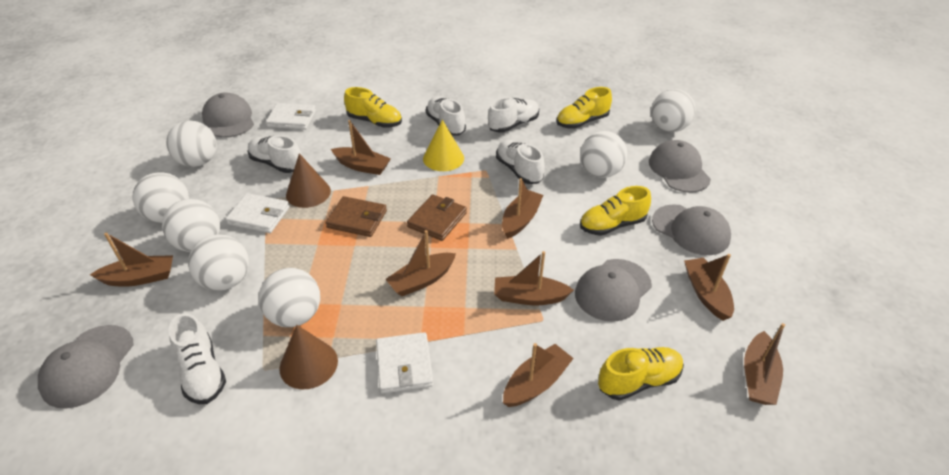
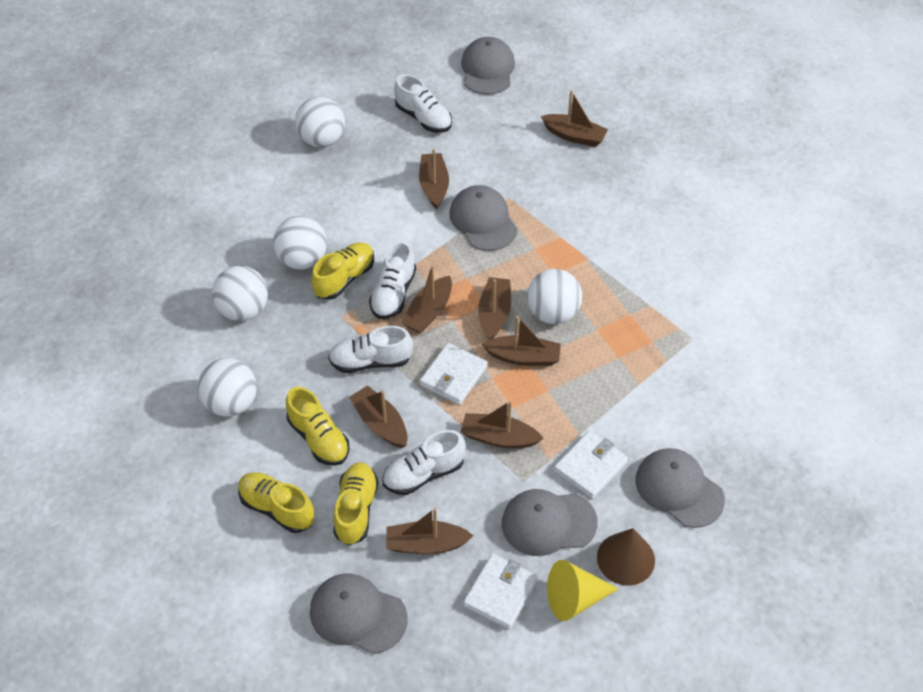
brown cone: [279,325,338,389] [286,153,331,208] = 2 -> [597,528,655,585] = 1
brown wallet: [326,196,387,237] [407,194,467,241] = 2 -> none = 0
white ball: [133,172,189,223] [162,199,220,252] [166,121,217,167] [188,234,249,291] [258,268,320,327] [580,131,627,178] [651,89,695,132] = 7 -> [197,358,257,417] [212,266,268,321] [273,216,327,270] [295,97,345,147] [527,269,582,324] = 5
white shoe: [169,313,226,404] [247,135,302,173] [426,97,466,136] [488,97,539,133] [496,140,545,184] = 5 -> [328,326,413,373] [369,241,416,319] [382,430,466,495] [394,74,452,133] = 4

